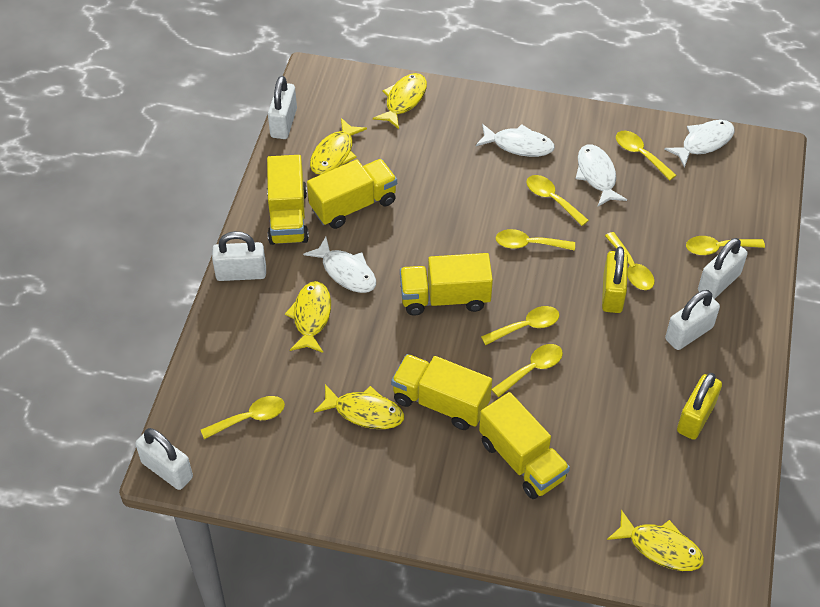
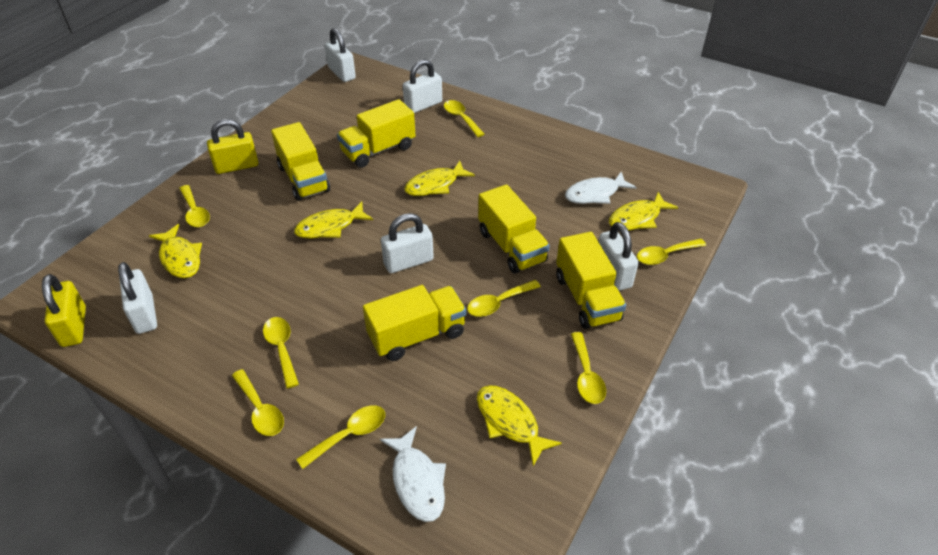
white fish: [303,237,376,293] [476,124,555,157] [576,145,627,206] [664,120,735,168] = 4 -> [380,426,446,522] [565,172,637,204] = 2

